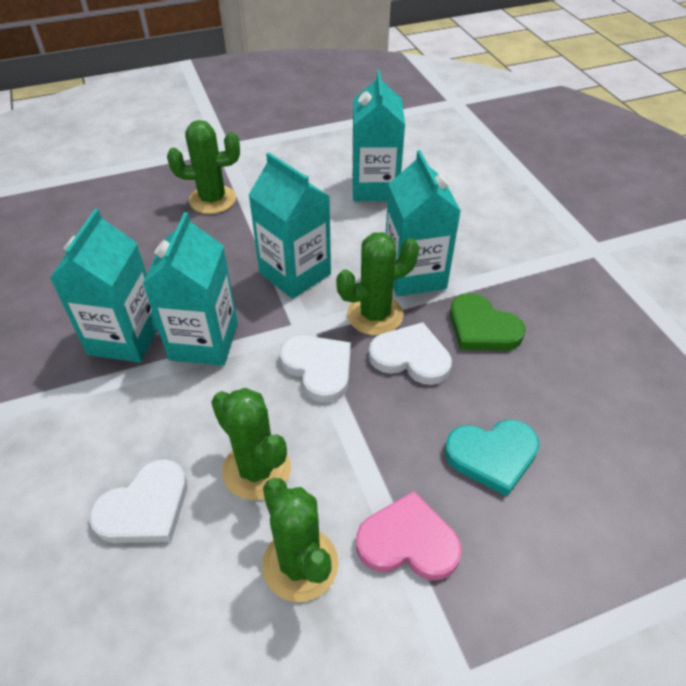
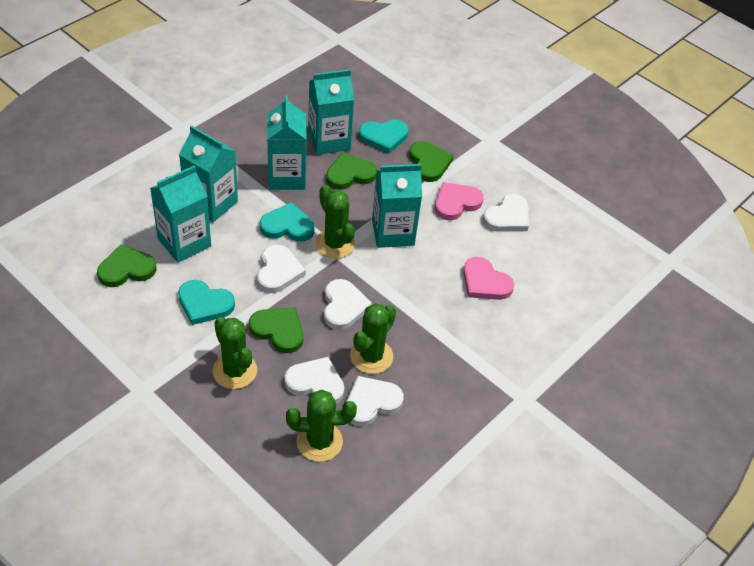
green heart: [450,293,525,351] = 1 -> [97,244,156,287] [249,307,303,353] [326,153,377,190] [409,141,453,182] = 4
pink heart: [356,491,462,581] = 1 -> [435,182,484,220] [463,257,514,300] = 2
turquoise heart: [445,420,540,496] = 1 -> [178,280,235,325] [260,202,315,242] [359,120,408,154] = 3
white heart: [89,459,187,543] [280,335,351,403] [369,322,452,385] = 3 -> [257,245,306,293] [284,357,344,404] [324,279,372,330] [346,376,404,427] [483,194,529,232] = 5

